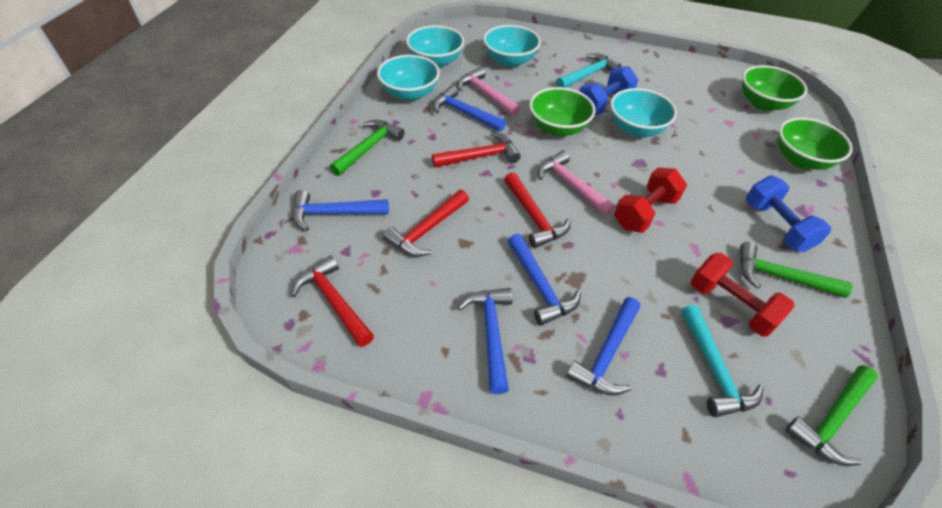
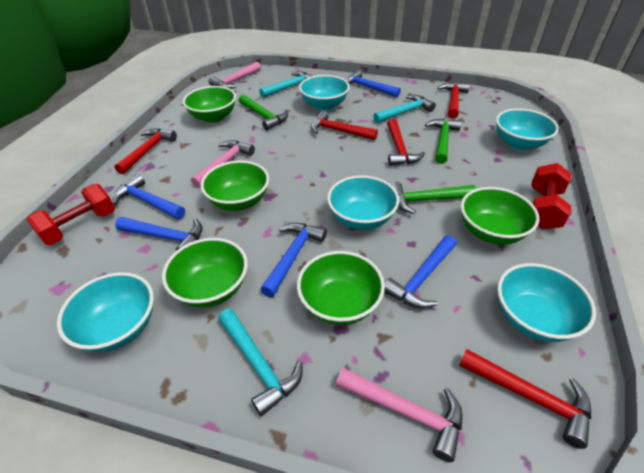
blue dumbbell: [579,66,638,115] [746,175,831,252] = 2 -> none = 0
green bowl: [529,87,595,136] [742,65,807,111] [778,117,853,170] = 3 -> [162,238,248,308] [183,86,236,123] [201,160,269,211] [297,251,385,325] [460,187,539,245] = 5
pink hammer: [457,67,521,116] [537,150,616,216] = 2 -> [191,140,255,188] [208,62,261,89] [336,368,463,462] = 3
red hammer: [291,255,374,347] [383,190,469,257] [432,132,521,168] [504,172,571,248] = 4 -> [114,128,177,174] [311,111,378,140] [387,119,425,166] [437,82,470,119] [459,349,591,449] = 5
turquoise bowl: [377,55,440,101] [406,25,464,68] [483,25,541,67] [610,88,677,137] = 4 -> [57,272,154,352] [299,75,350,110] [327,175,400,230] [496,108,559,150] [497,263,596,342] = 5
turquoise hammer: [556,53,621,88] [681,305,764,417] = 2 -> [218,309,303,416] [259,71,312,98] [373,95,436,123] = 3

